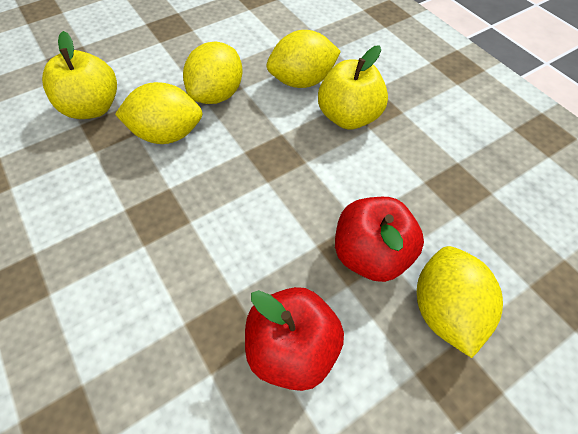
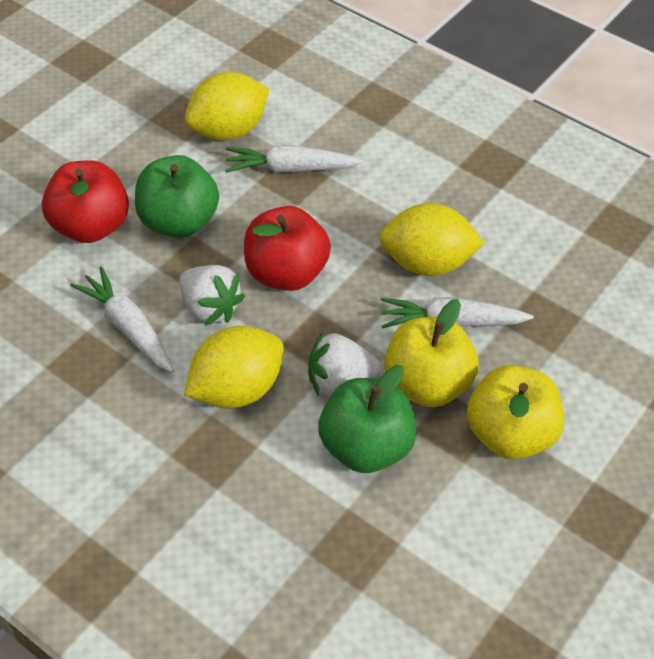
green apple: none = 0 -> [135,155,219,238] [319,365,417,473] = 2
white carrot: none = 0 -> [70,266,174,373] [225,145,363,173] [381,297,534,329] = 3
white strawberry: none = 0 -> [179,265,245,326] [308,331,382,396] = 2
yellow lemon: [115,82,203,144] [183,41,243,104] [267,30,341,88] [417,246,503,358] = 4 -> [184,326,284,408] [185,72,269,141] [379,203,485,276] = 3

